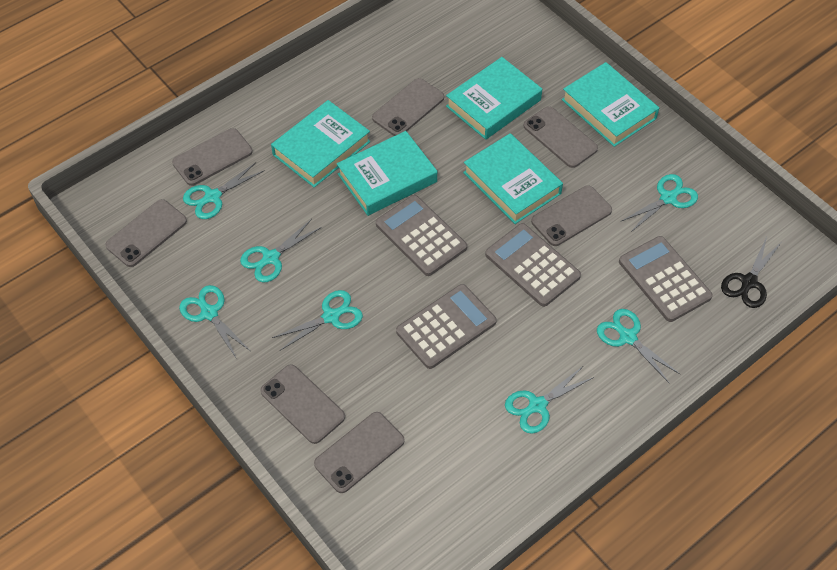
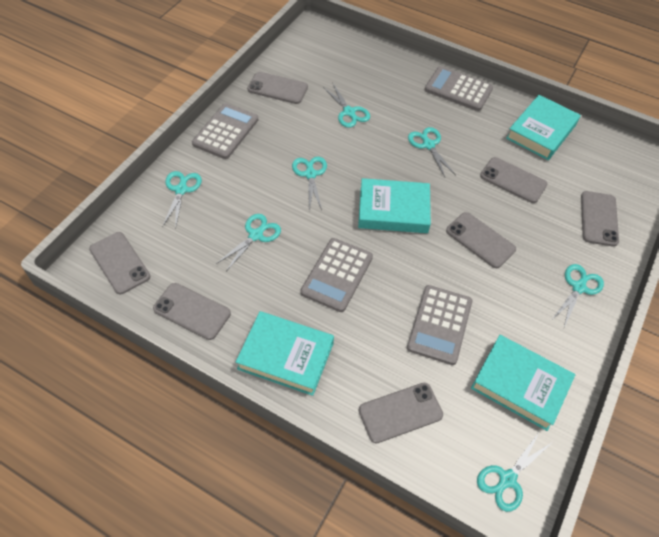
black scissors: [721,237,781,308] = 1 -> none = 0
turquoise book: [271,100,371,187] [337,131,437,216] [446,57,542,140] [463,133,563,224] [562,62,659,147] = 5 -> [236,311,334,396] [358,178,431,233] [471,335,575,431] [506,95,581,160] = 4

